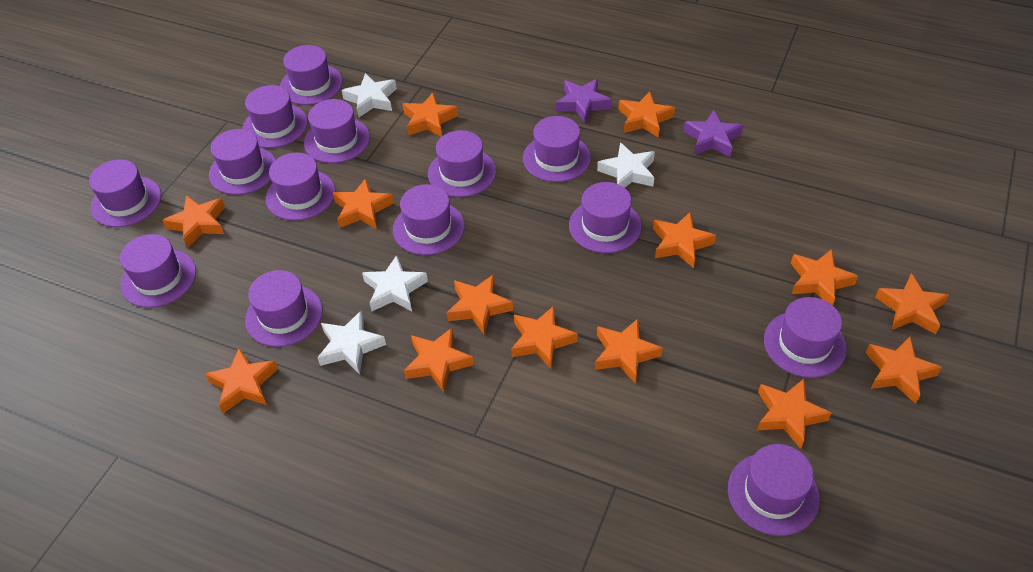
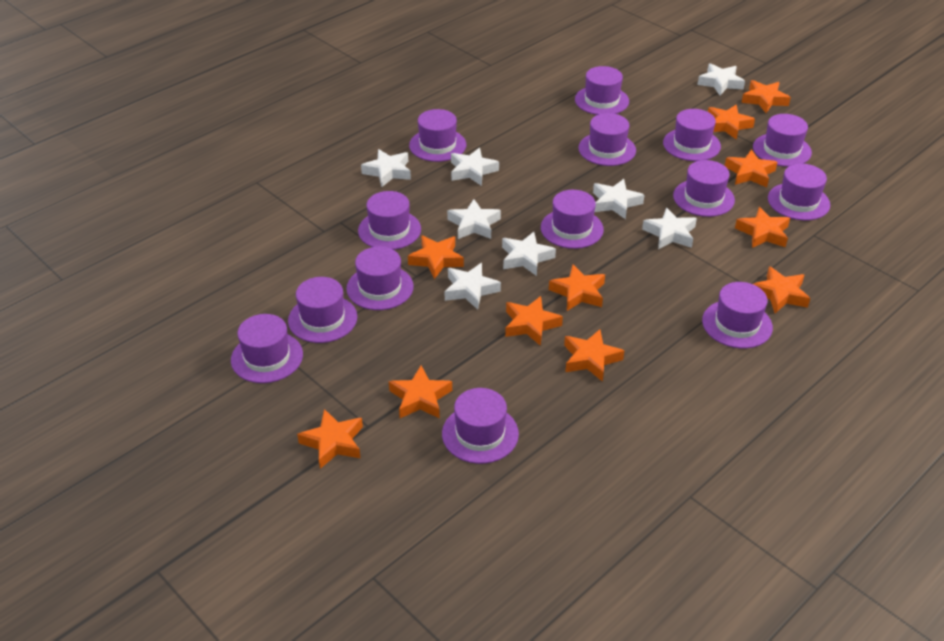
orange star: [162,195,225,248] [205,347,278,413] [333,178,394,229] [402,92,458,137] [404,327,474,392] [447,274,513,335] [511,306,578,369] [595,319,663,384] [618,91,675,138] [653,212,716,268] [757,379,831,448] [791,249,858,305] [866,337,942,404] [875,273,949,334] = 14 -> [297,409,363,469] [389,366,452,418] [408,235,464,279] [505,296,563,346] [549,265,605,311] [564,329,624,382] [708,105,755,140] [725,150,778,187] [735,207,790,248] [742,80,791,113] [753,266,811,313] = 11
purple star: [556,79,612,123] [684,110,743,157] = 2 -> none = 0
white star: [317,311,386,374] [341,73,397,117] [362,255,428,311] [597,142,655,188] = 4 -> [361,149,411,187] [445,263,501,310] [447,199,501,239] [451,148,499,186] [502,232,556,276] [593,179,644,219] [642,207,697,249] [698,63,745,95] = 8

